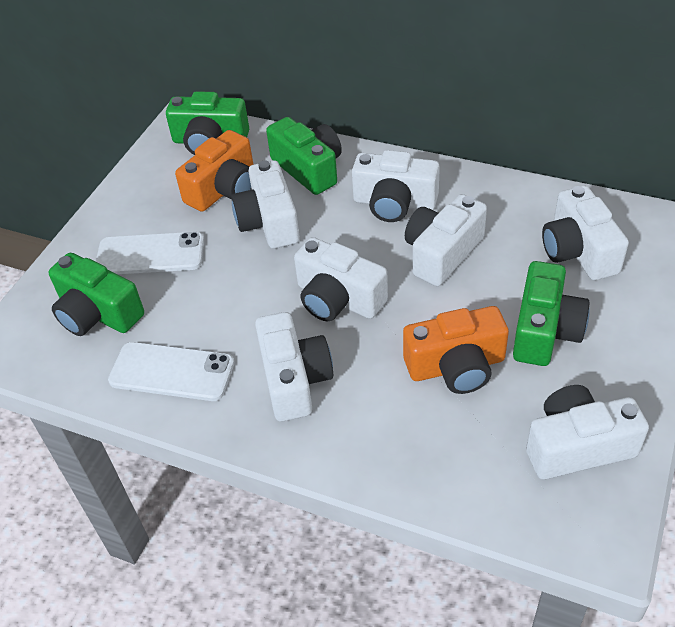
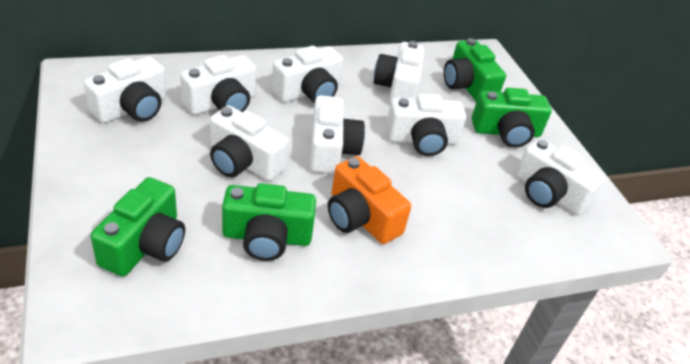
orange camera: [175,130,254,212] [403,306,509,394] = 2 -> [328,156,411,244] = 1
white camera: [231,160,300,249] [255,312,333,422] [294,237,388,322] [352,150,440,222] [405,194,487,286] [526,385,649,480] [542,186,629,280] = 7 -> [84,56,167,123] [180,55,257,115] [210,106,289,181] [272,46,343,104] [309,95,365,174] [374,41,424,104] [386,94,466,156] [516,138,605,215] = 8
white phone: [96,232,204,274] [108,342,234,401] = 2 -> none = 0

